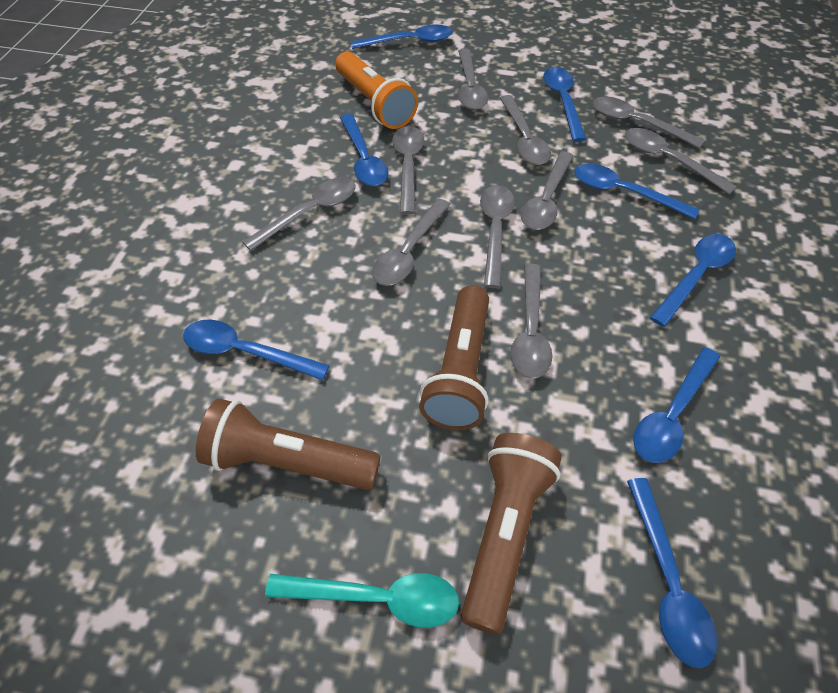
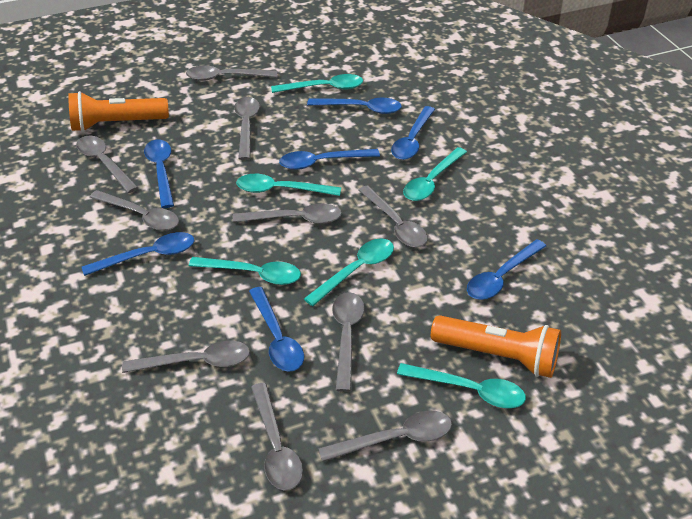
blue spoon: [183,320,330,380] [340,114,388,186] [350,24,452,49] [543,67,586,142] [574,164,699,219] [627,478,717,668] [633,347,720,463] [649,234,736,327] = 8 -> [82,232,194,276] [144,140,174,208] [249,287,304,372] [279,149,380,170] [307,98,402,114] [391,106,435,160] [467,239,546,300] = 7
brown flashlight: [196,399,381,490] [419,285,489,430] [461,433,562,635] = 3 -> none = 0
orange flashlight: [335,51,418,129] = 1 -> [68,91,169,132] [431,315,561,378] = 2
turquoise spoon: [265,573,459,628] = 1 -> [189,257,301,285] [236,174,341,196] [271,74,363,93] [304,239,394,306] [397,363,526,408] [403,147,467,201] = 6

